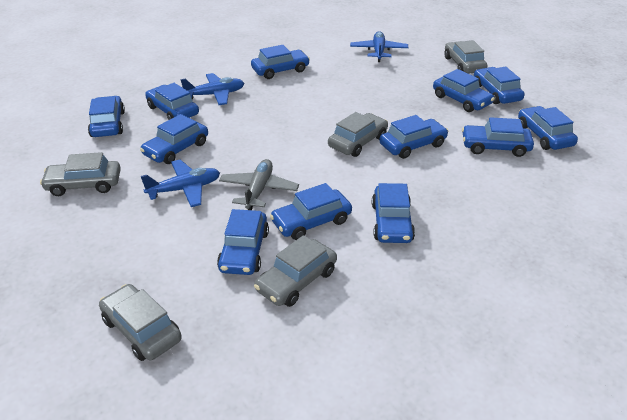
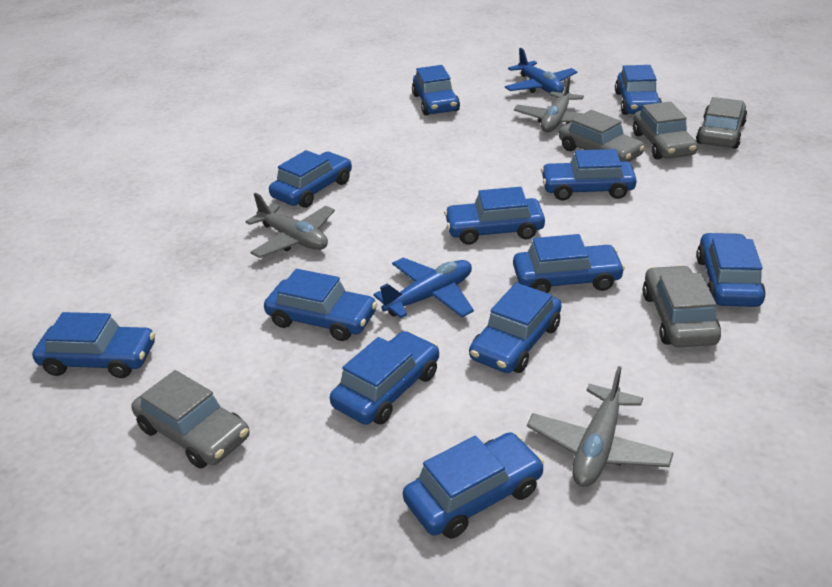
blue plane: [141,160,220,207] [180,73,244,105] [350,31,408,62] = 3 -> [373,258,474,318] [505,48,577,93] = 2
grey plane: [219,159,299,210] = 1 -> [246,193,335,258] [514,76,584,132] [527,366,673,487] = 3

